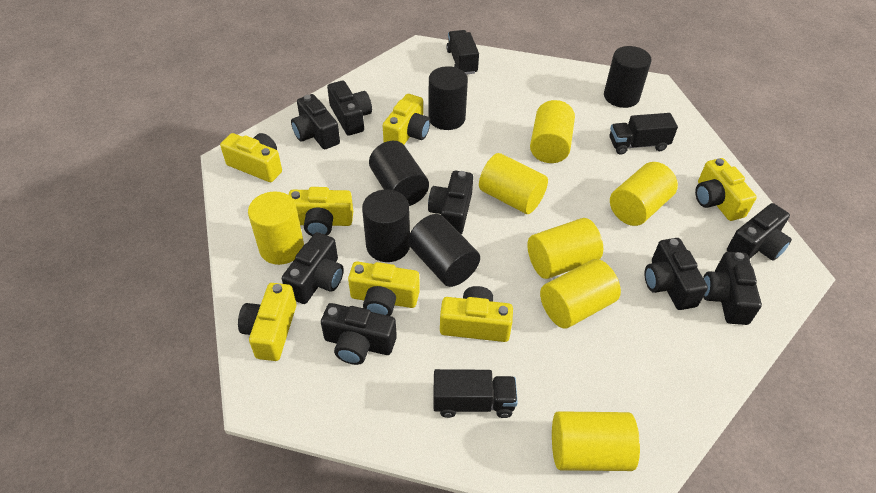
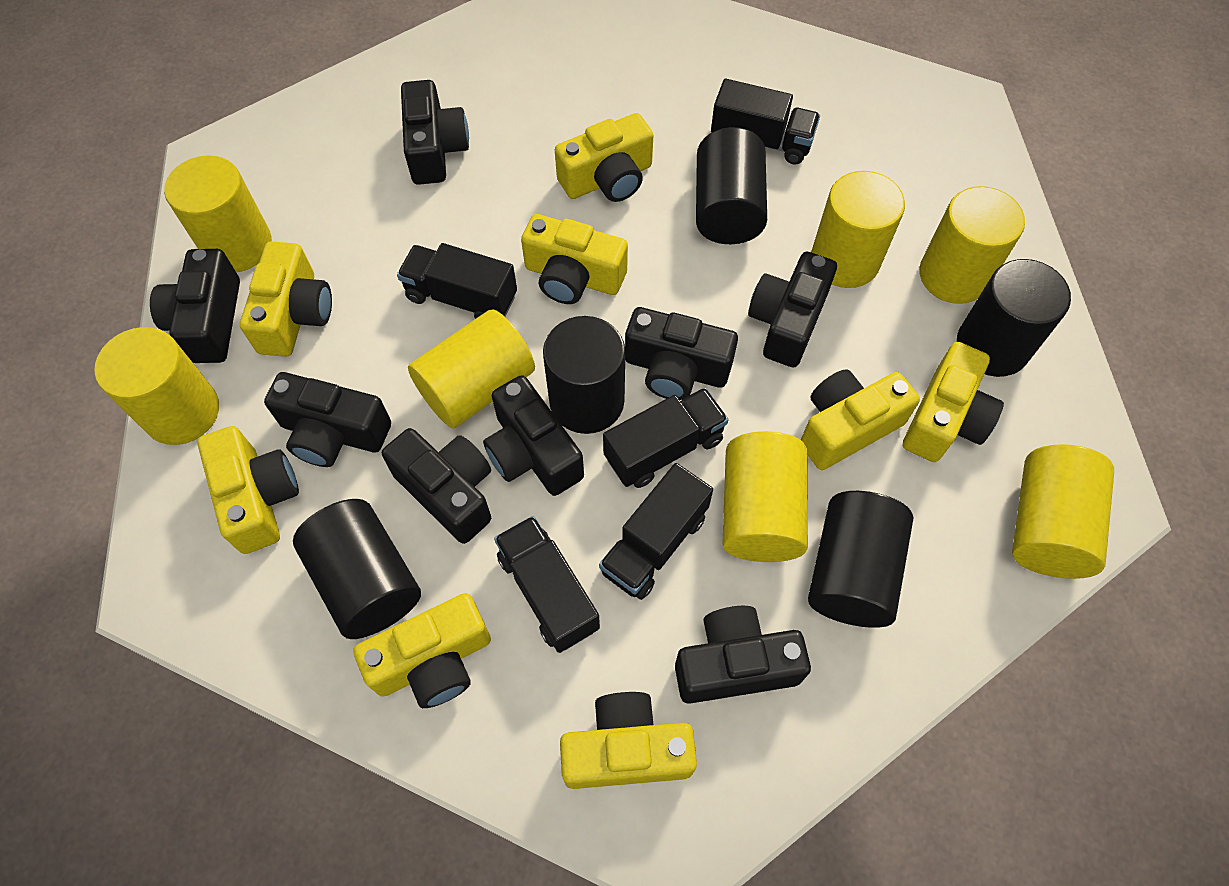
black truck: [434,369,518,418] [446,30,479,75] [610,113,678,155] = 3 -> [397,243,517,319] [494,516,600,653] [599,463,713,600] [603,388,729,488] [711,79,820,165] = 5
yellow camera: [220,133,282,182] [238,283,297,361] [289,187,353,236] [348,261,419,316] [383,94,430,144] [440,286,513,342] [695,158,757,221] = 7 -> [197,426,299,554] [240,241,332,357] [353,593,491,708] [521,214,628,304] [555,113,654,202] [560,692,697,789] [801,369,920,470] [903,342,1004,462] = 8

